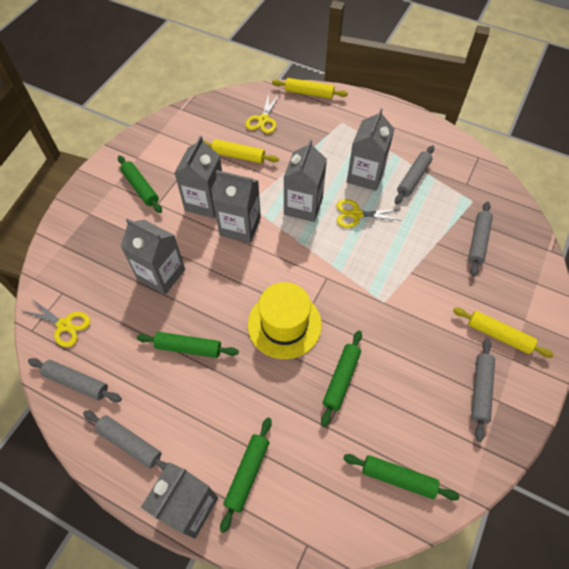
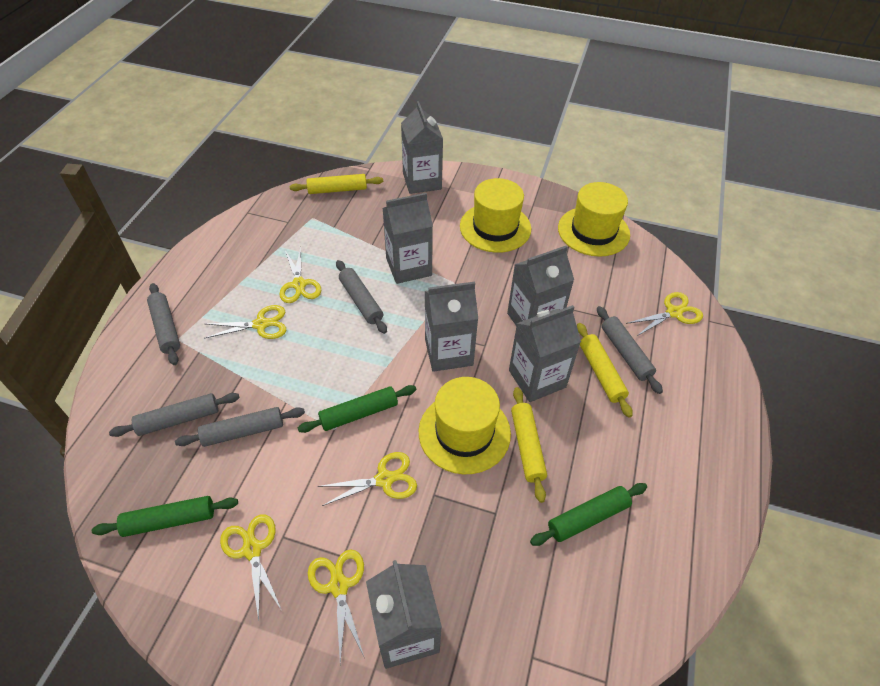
green rolling pin: [118,156,162,213] [137,332,239,358] [220,417,272,533] [321,330,362,427] [343,454,460,501] = 5 -> [92,496,238,537] [298,385,417,433] [530,483,647,546] = 3
yellow hat: [248,282,322,359] = 1 -> [419,377,511,474] [460,178,531,253] [558,182,630,257] = 3
yellow scissors: [20,299,90,347] [245,93,281,134] [337,199,402,228] = 3 -> [204,305,286,339] [220,514,282,621] [279,246,321,303] [308,549,364,663] [318,452,417,506] [626,292,703,337] = 6

